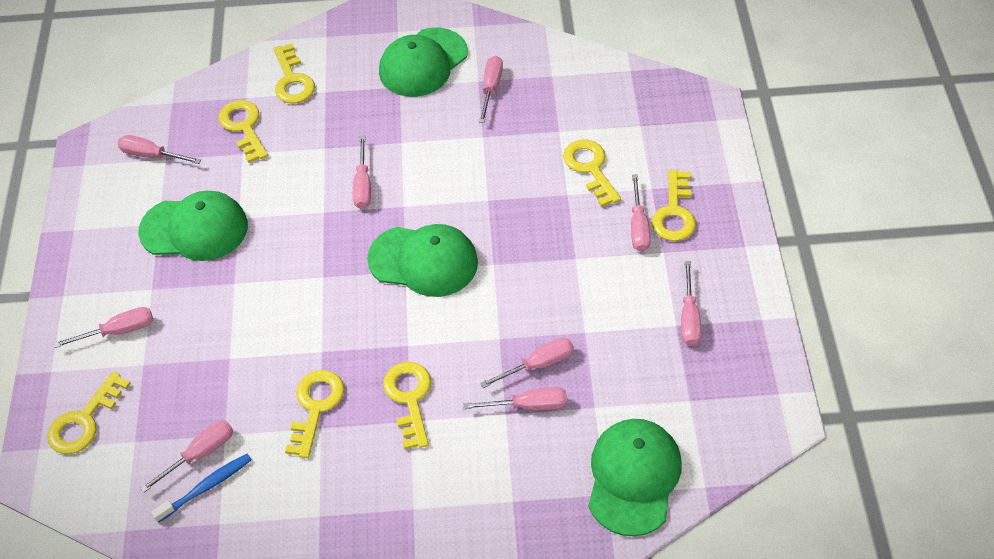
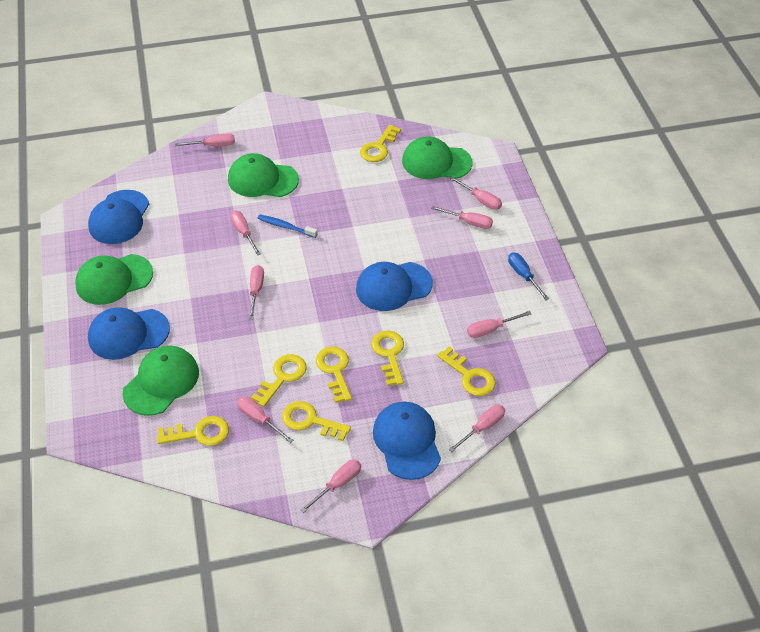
blue cap: none = 0 -> [88,190,149,244] [88,307,170,360] [356,262,433,311] [373,402,441,480] = 4
blue screwdriver: none = 0 -> [508,252,549,300] = 1

